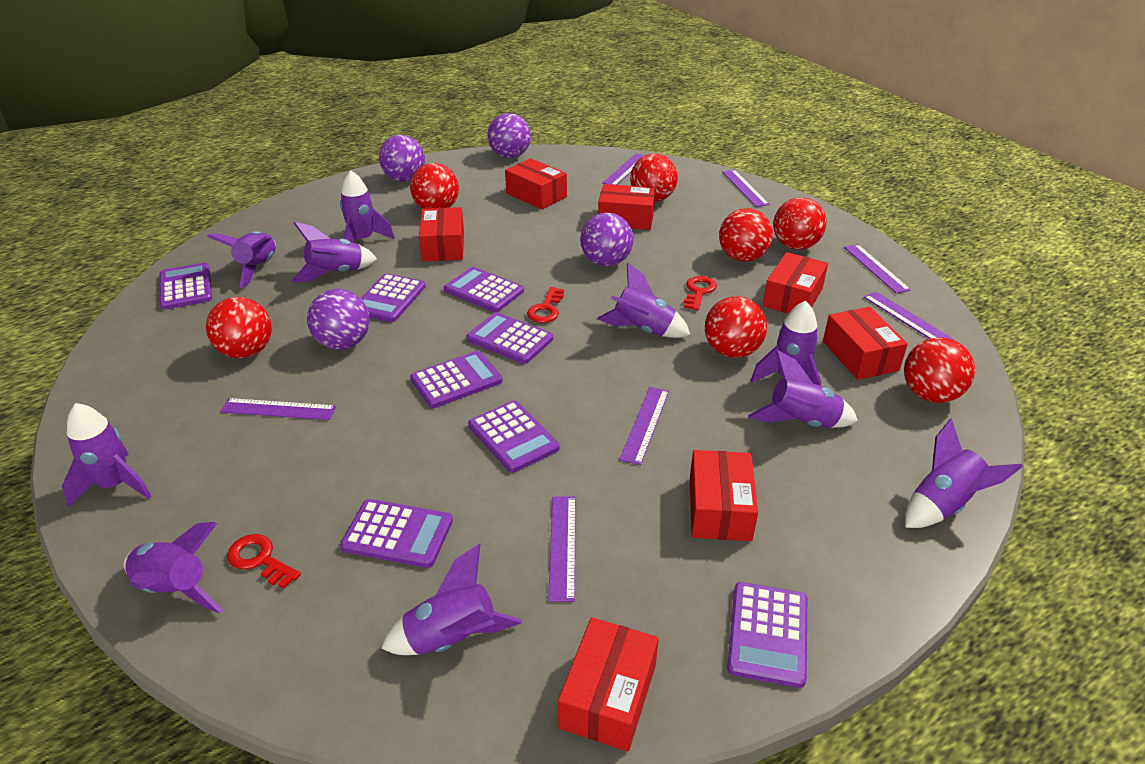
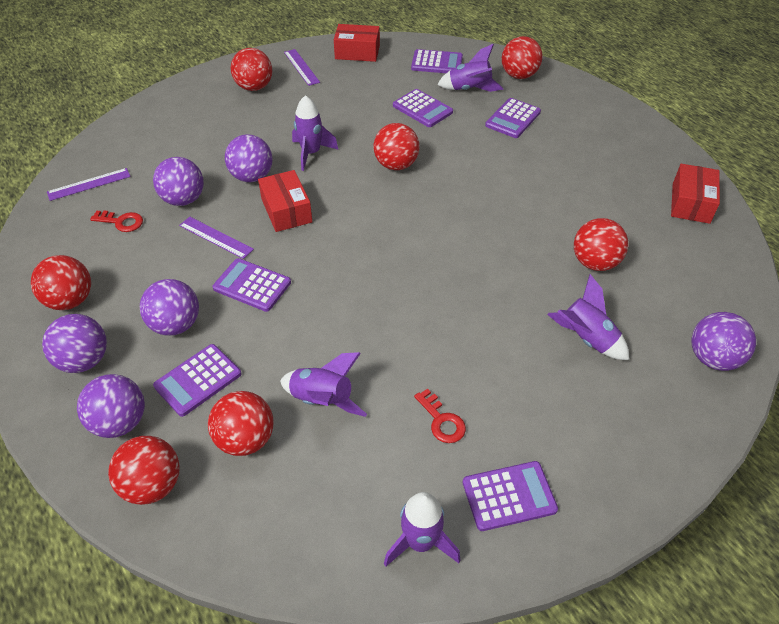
purple ball: [307,289,370,350] [379,135,425,182] [487,113,531,158] [580,213,633,266] = 4 -> [42,314,107,373] [77,374,145,438] [140,279,199,336] [153,157,204,206] [225,134,273,182] [692,312,756,371] = 6
purple calculator: [160,263,212,310] [340,499,453,568] [361,273,426,322] [410,351,502,408] [444,267,524,312] [466,312,553,364] [468,401,560,473] [727,582,807,688] = 8 -> [153,344,241,417] [213,258,291,312] [393,89,453,127] [411,49,463,73] [463,461,558,531] [485,98,541,138] = 6
purple rocket: [62,403,152,507] [124,522,223,613] [207,231,276,288] [292,222,377,282] [340,170,395,243] [381,544,522,655] [597,263,690,338] [748,350,858,428] [751,301,821,386] [905,418,1023,528] = 10 -> [280,352,367,417] [292,95,338,171] [384,492,460,567] [437,44,504,92] [547,274,629,360] = 5
purple ruler: [220,398,336,420] [548,496,576,602] [602,154,644,185] [619,387,669,465] [722,170,769,207] [844,244,911,294] [864,292,953,340] = 7 -> [47,168,131,201] [179,217,254,259] [284,49,320,86] = 3
red box: [419,207,464,261] [505,158,567,210] [558,617,659,752] [598,184,656,230] [690,450,758,541] [763,252,828,314] [823,307,908,380] = 7 -> [258,170,313,232] [334,24,380,62] [671,164,720,224] = 3
red key: [227,534,301,589] [527,287,564,323] [684,276,717,310] = 3 -> [90,210,143,232] [414,388,466,443] = 2

